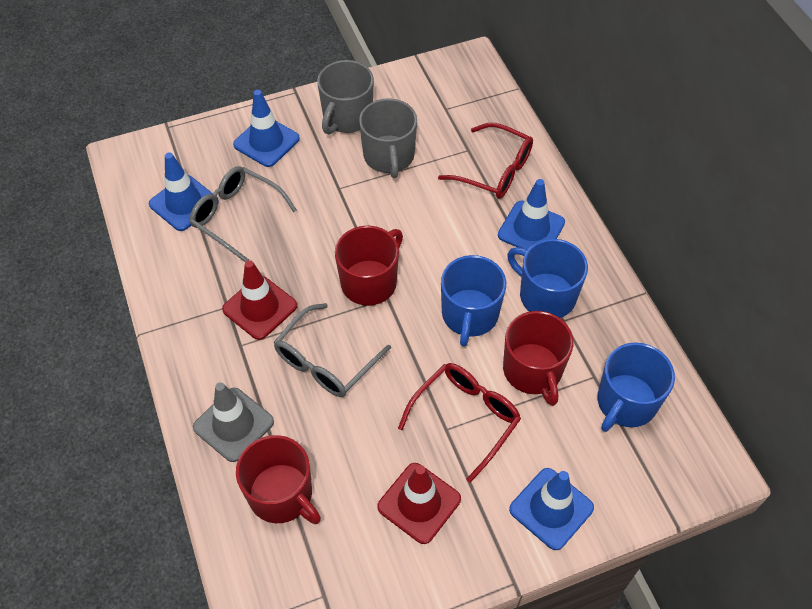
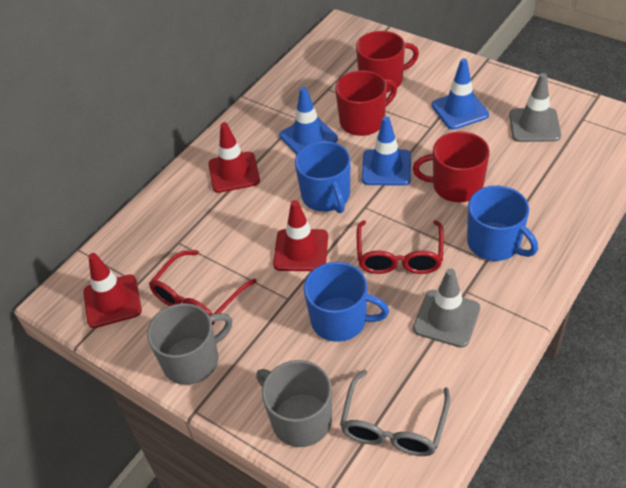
blue traffic cone: [149,153,219,231] [233,90,300,167] [498,179,565,250] [509,468,594,550] = 4 -> [279,87,338,155] [362,116,411,186] [431,59,489,130] = 3
grey glasses: [189,166,297,262] [274,303,391,397] = 2 -> [340,370,450,456] = 1
grey traffic cone: [193,382,274,462] = 1 -> [413,269,480,348] [509,73,561,142] = 2
red traffic cone: [222,260,297,340] [377,463,461,544] = 2 -> [83,253,142,328] [208,122,260,193] [273,200,328,271] = 3

